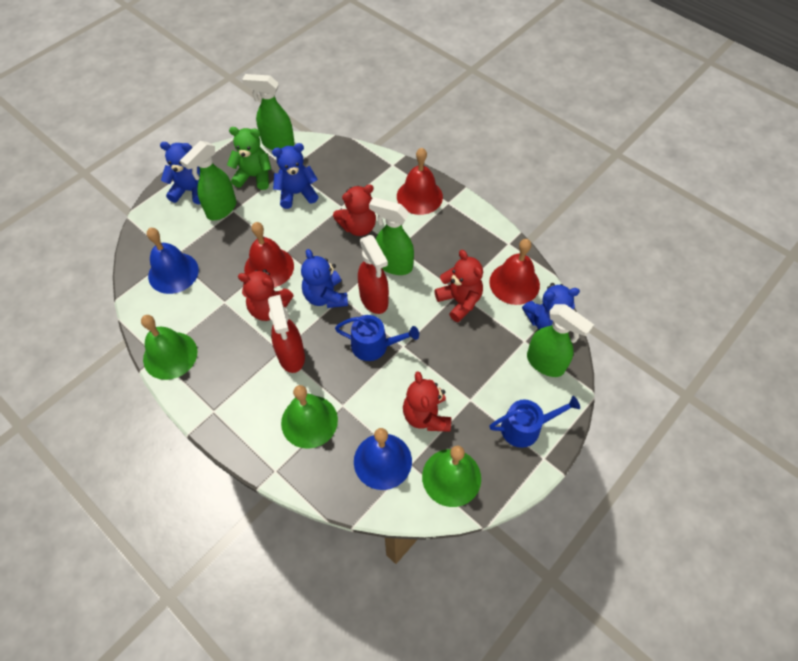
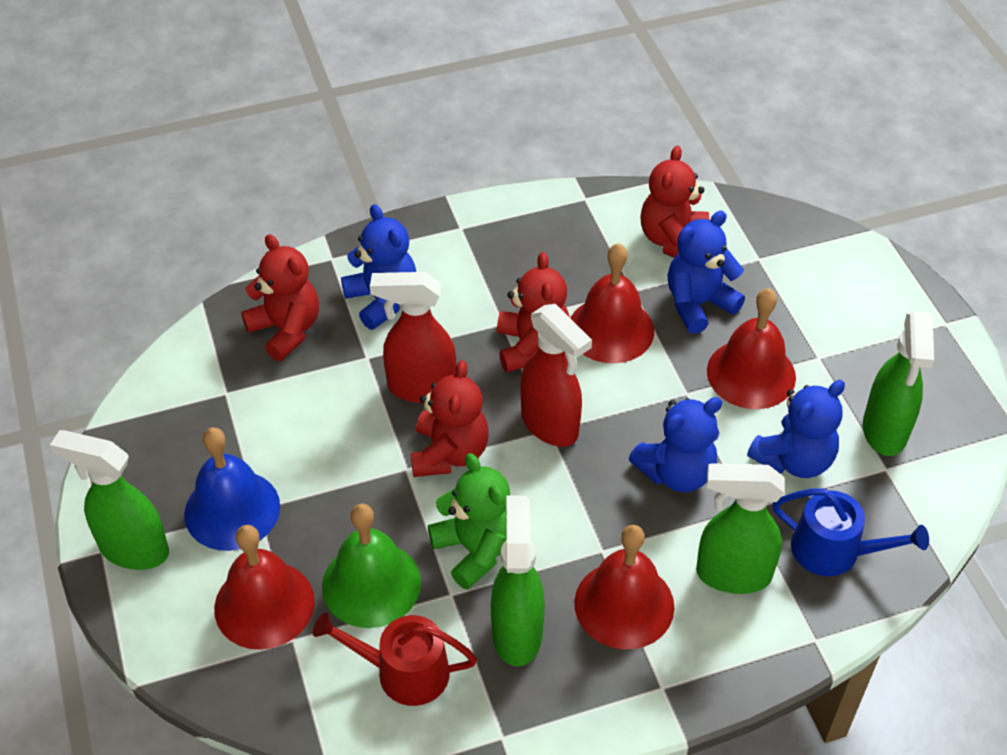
blue bell: [147,228,199,294] [354,428,412,490] = 2 -> [184,427,280,551] = 1
blue watering can: [335,315,419,361] [489,396,580,448] = 2 -> [773,488,929,576] = 1
green bell: [141,315,198,380] [281,385,338,449] [422,446,481,507] = 3 -> [322,504,421,628] = 1
red bell: [244,222,294,287] [397,148,443,215] [489,239,540,305] = 3 -> [214,525,315,650] [570,243,654,363] [574,525,674,649] [707,288,796,409] = 4
red watering can: none = 0 -> [313,612,477,706] = 1

